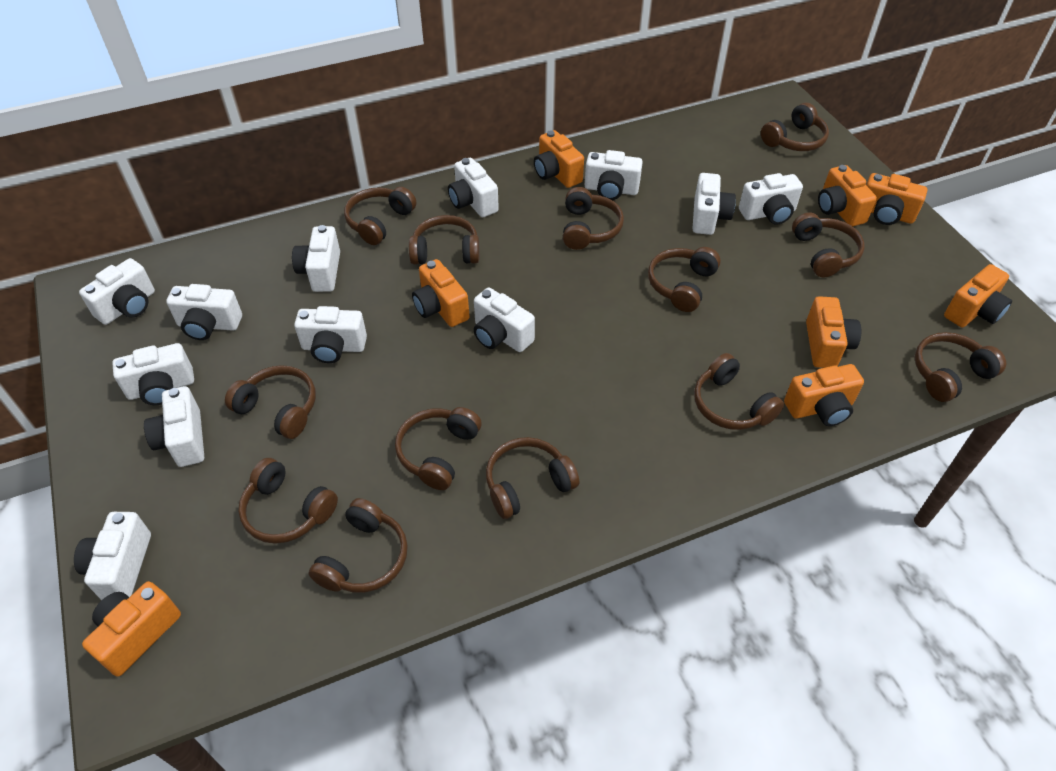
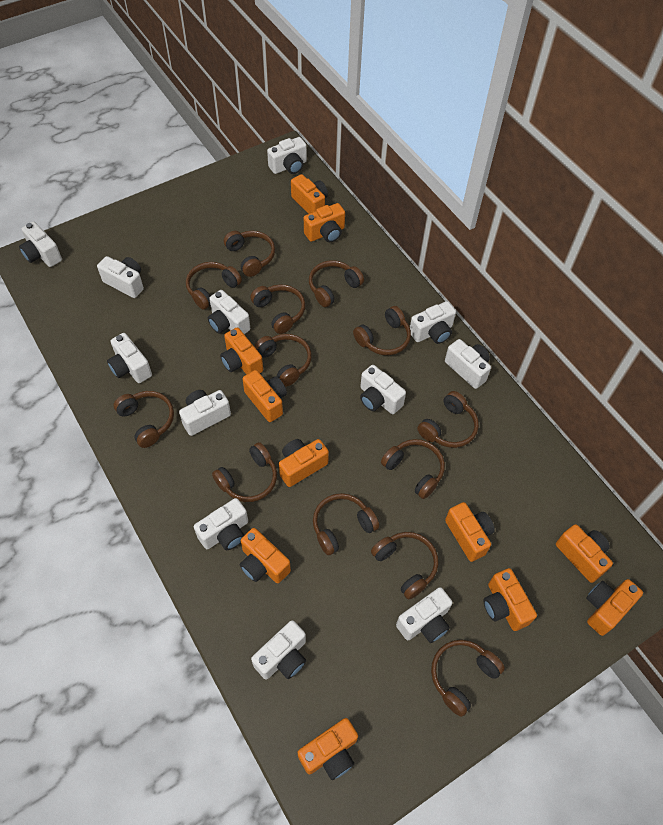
orange camera: [82,581,181,677] [412,259,470,327] [534,130,584,188] [784,364,864,426] [806,296,861,368] [818,165,877,226] [866,173,927,225] [944,264,1012,327] = 8 -> [220,327,263,375] [240,528,291,583] [242,370,287,422] [279,439,329,487] [291,174,328,214] [298,718,358,780] [304,203,345,242] [445,502,495,562] [483,568,537,631] [556,524,613,583] [586,579,643,636] = 11

